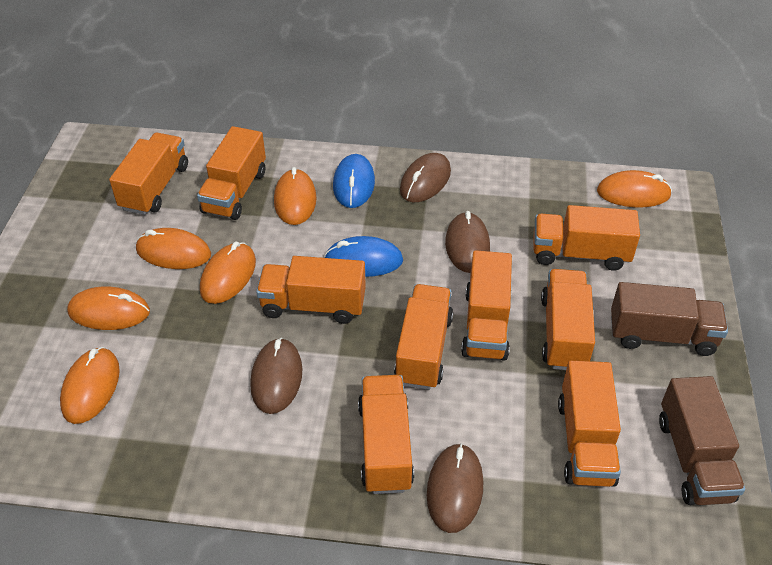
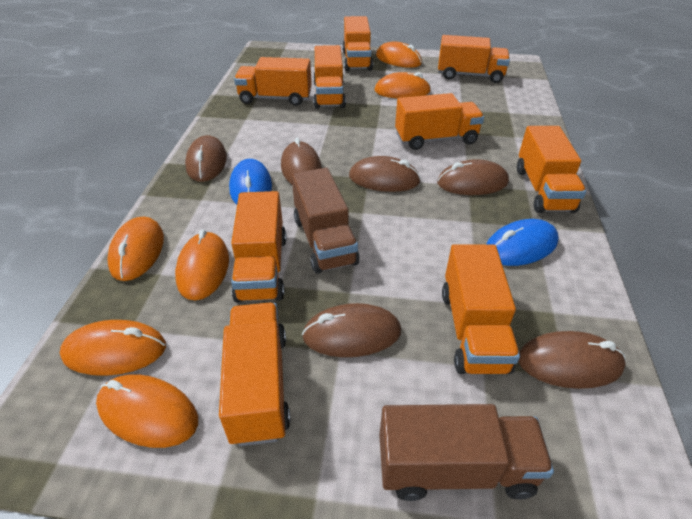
brown mouse: [250,338,302,414] [400,153,451,202] [427,443,483,533] [445,211,490,273] = 4 -> [185,135,227,182] [281,137,322,184] [302,303,401,357] [349,156,421,192] [437,159,509,195] [518,331,626,389] = 6

